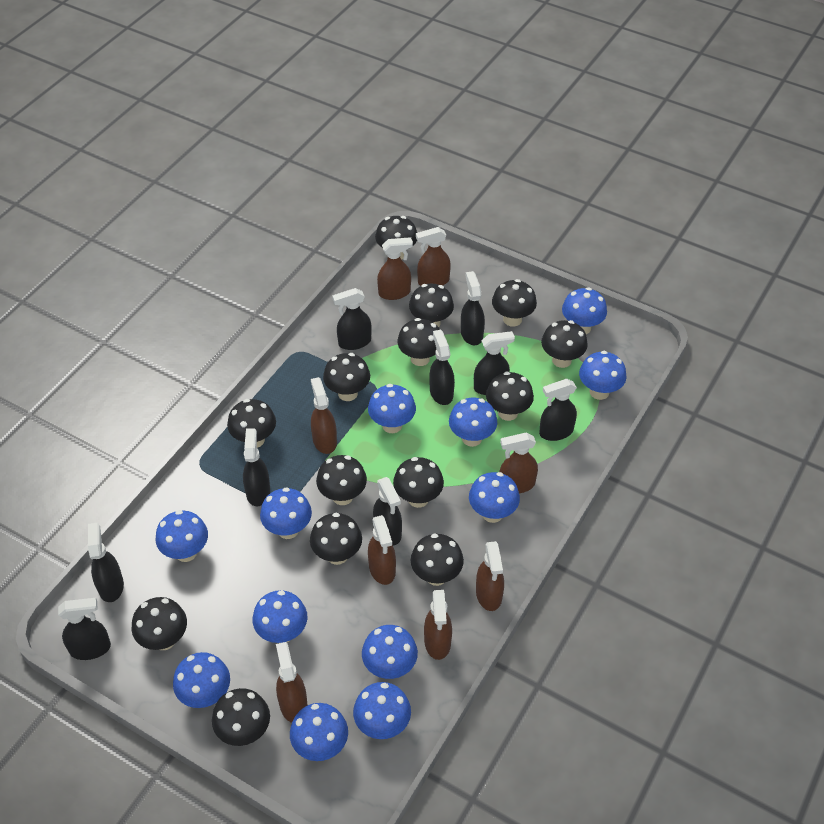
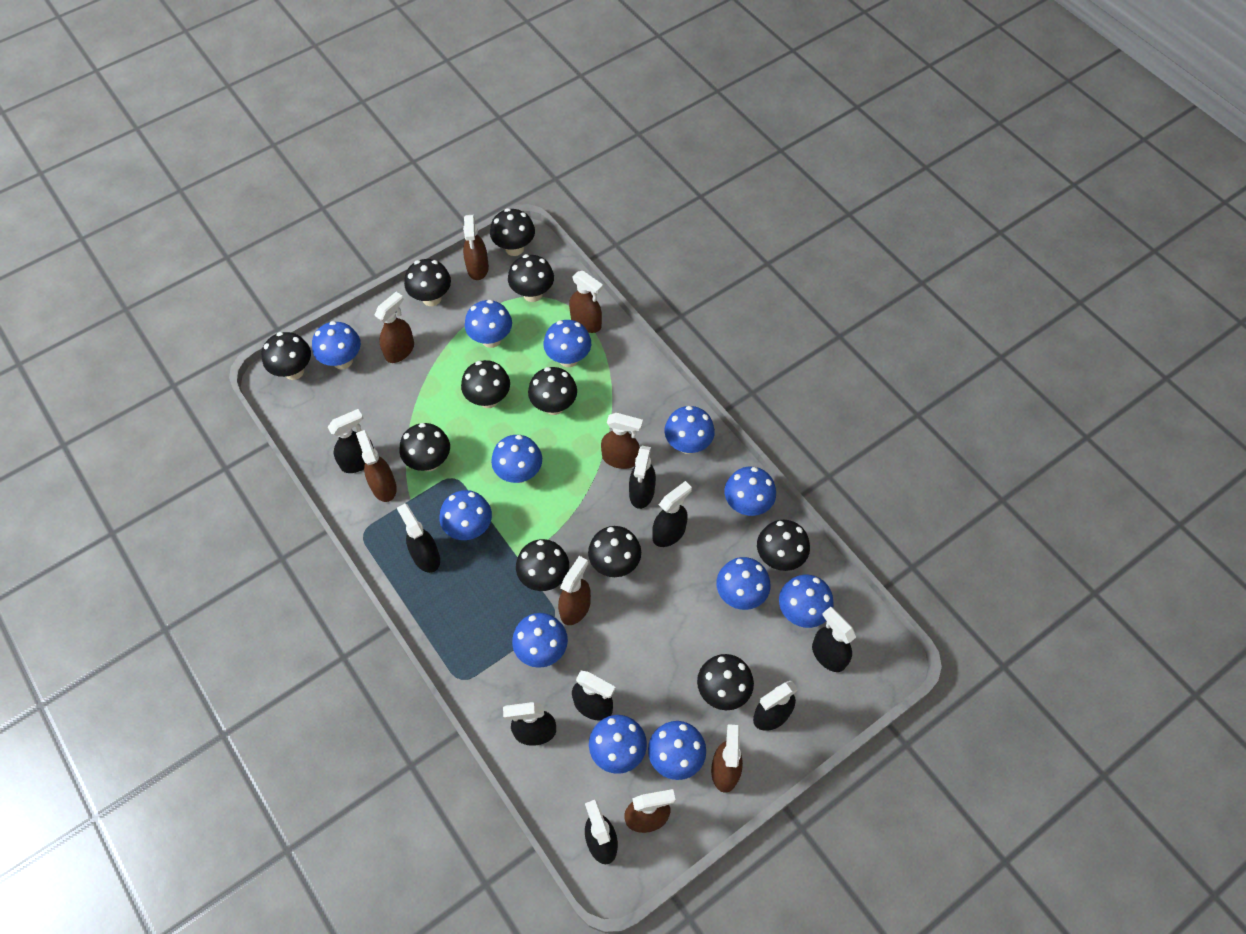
black mushroom: [132,597,187,650] [212,688,270,746] [227,399,276,448] [310,513,362,565] [316,455,367,505] [323,353,370,401] [375,216,417,260] [393,457,444,508] [397,318,440,366] [409,284,454,327] [411,534,464,586] [486,371,534,421] [492,279,537,327] [541,320,588,368] = 14 -> [262,332,311,380] [399,423,450,471] [404,259,451,306] [461,360,510,408] [490,208,535,256] [508,254,554,302] [516,539,569,591] [528,367,577,415] [588,526,641,577] [697,654,754,710] [757,520,810,571] = 11

